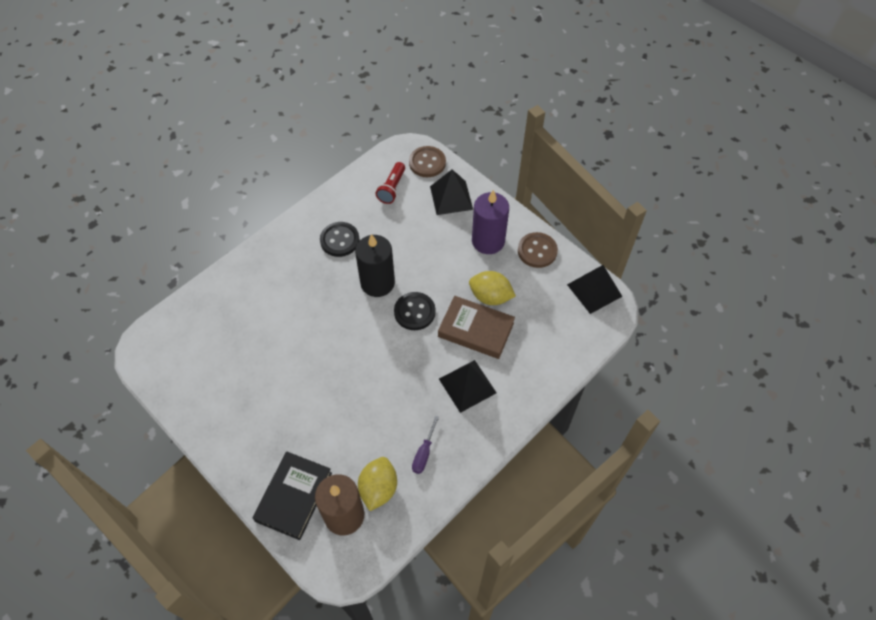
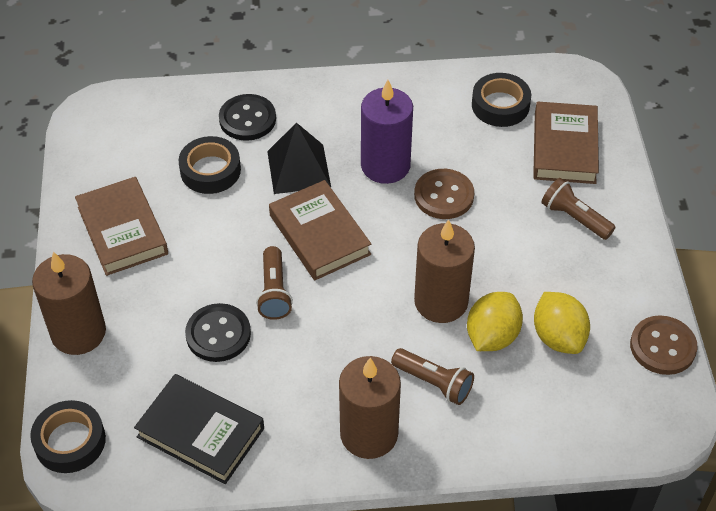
black candle: [355,234,395,297] = 1 -> none = 0
black pyramid: [430,170,473,215] [439,360,496,413] [567,265,622,314] = 3 -> [267,123,331,194] = 1
black tape: none = 0 -> [30,400,106,473] [179,136,241,194] [472,73,531,127] = 3
brown book: [438,296,515,359] = 1 -> [75,177,168,276] [269,180,371,280] [533,102,599,184] = 3
brown candle: [315,474,364,535] = 1 -> [32,252,106,355] [339,356,401,459] [414,219,475,323] = 3
brown flashlight: none = 0 -> [256,246,293,320] [391,348,474,405] [541,178,616,240] = 3
purple screwdriver: [412,416,439,474] = 1 -> none = 0
red flashlight: [376,162,405,204] = 1 -> none = 0

